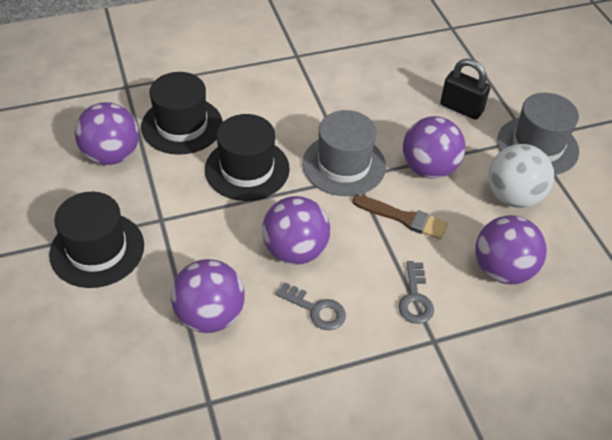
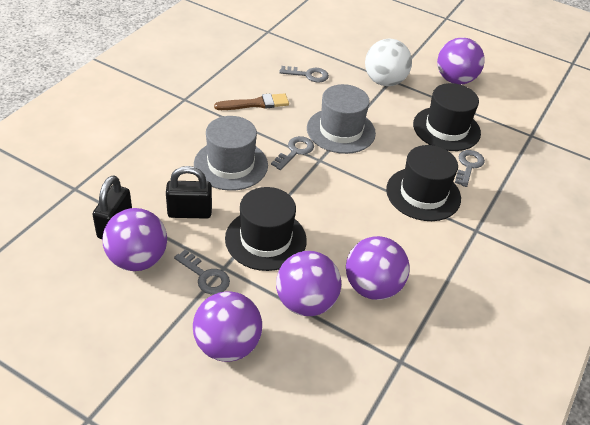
black padlock: [440,59,490,120] = 1 -> [92,175,132,240] [166,166,212,219] = 2
grey key: [276,282,346,330] [398,261,434,324] = 2 -> [174,250,230,294] [271,136,314,170] [279,66,329,83] [455,150,485,187] = 4

